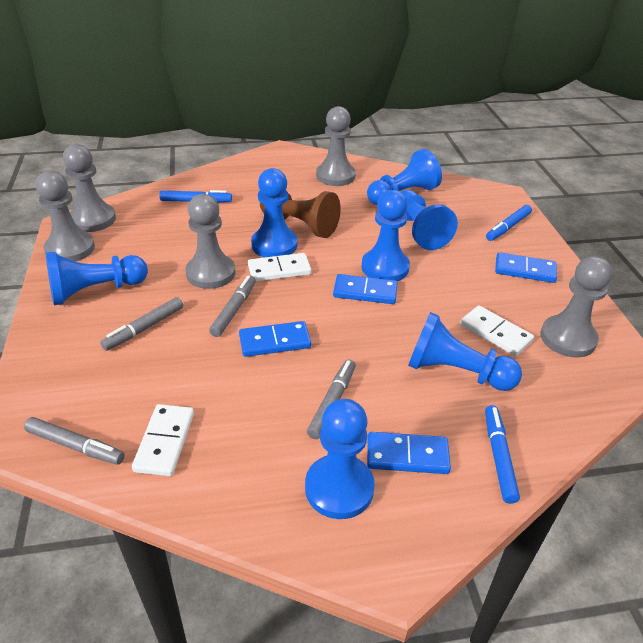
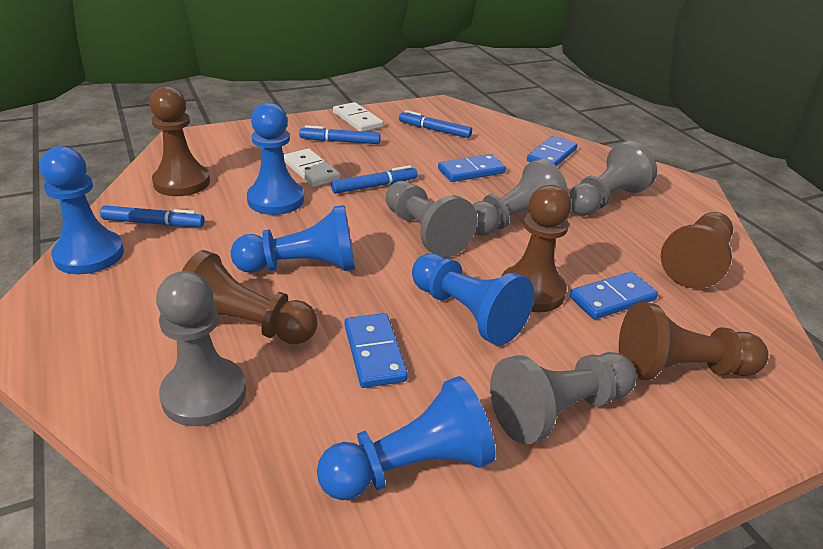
blue marker: [159,190,232,203] [485,405,520,504] [486,205,532,241] = 3 -> [100,205,205,227] [299,125,381,144] [331,165,418,194] [399,110,472,138] = 4
blue pawn: [46,251,148,305] [251,168,298,258] [305,399,375,519] [361,190,410,281] [367,149,442,205] [401,190,458,250] [408,312,522,391] = 7 -> [40,146,124,274] [231,205,355,273] [247,103,304,215] [317,376,495,500] [412,253,534,346] = 5
brown pawn: [260,191,341,238] = 1 -> [149,86,210,196] [181,250,318,344] [501,185,572,312] [619,302,768,380] [661,212,733,289] = 5
grey marker: [24,417,125,465] [100,297,183,351] [209,276,256,337] [307,359,356,439] = 4 -> none = 0
white domino: [132,404,194,476] [248,253,311,282] [460,305,534,356] = 3 -> [283,148,340,187] [333,102,383,132] = 2

